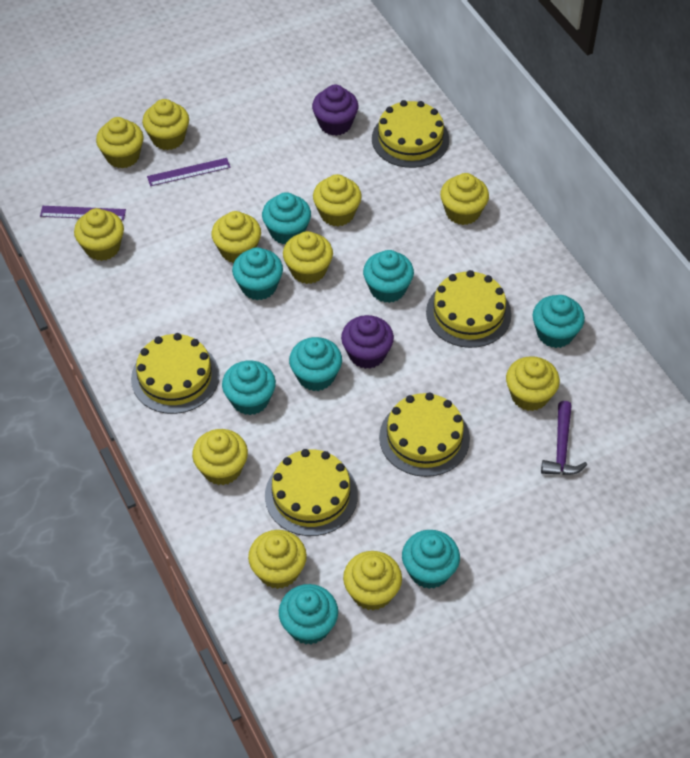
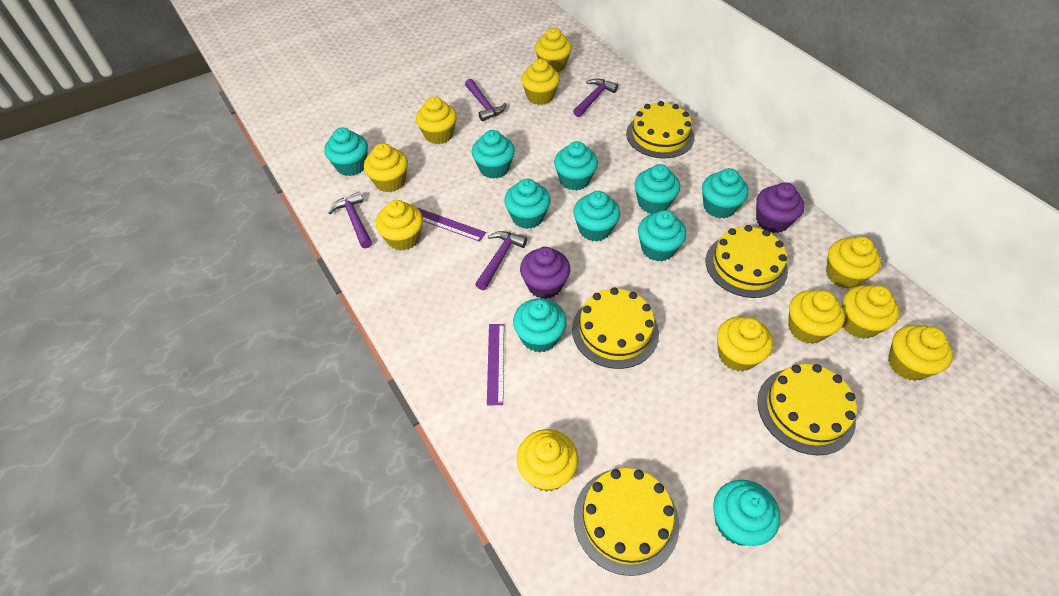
purple hammer: [541,401,587,475] = 1 -> [328,192,372,248] [465,79,506,121] [475,231,527,290] [573,78,618,117] = 4
turquoise cupcake: [222,361,276,415] [232,247,283,300] [262,192,311,244] [279,584,338,645] [289,337,342,391] [363,250,414,303] [402,530,460,589] [533,295,585,348] = 8 -> [324,128,368,176] [472,130,515,179] [504,179,550,229] [513,298,567,353] [554,141,598,191] [573,191,620,241] [635,164,680,214] [638,210,686,262] [702,168,749,218] [713,480,780,546] = 10

